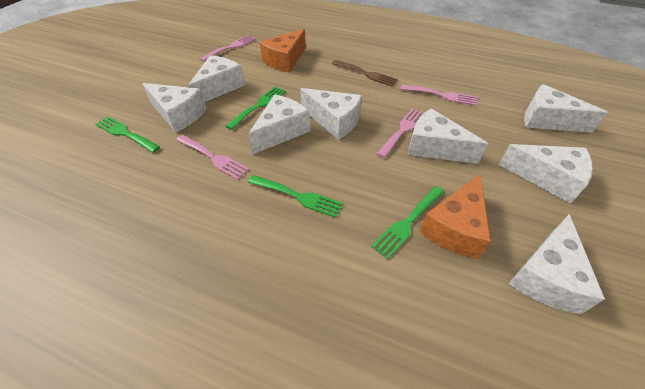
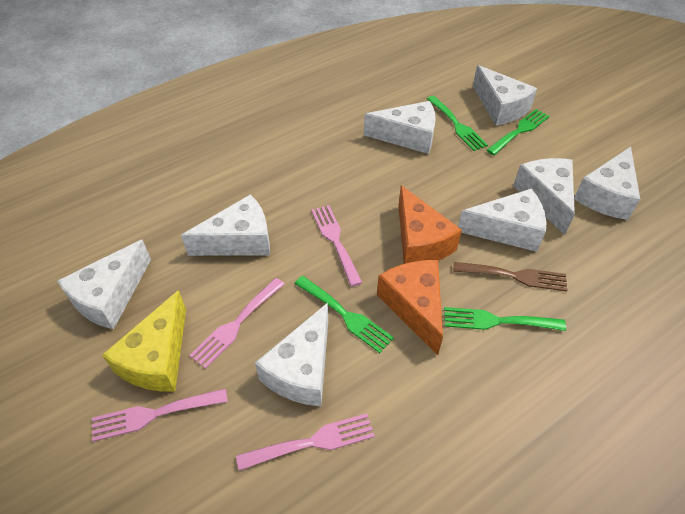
yellow cheese: none = 0 -> [102,290,186,392] = 1

